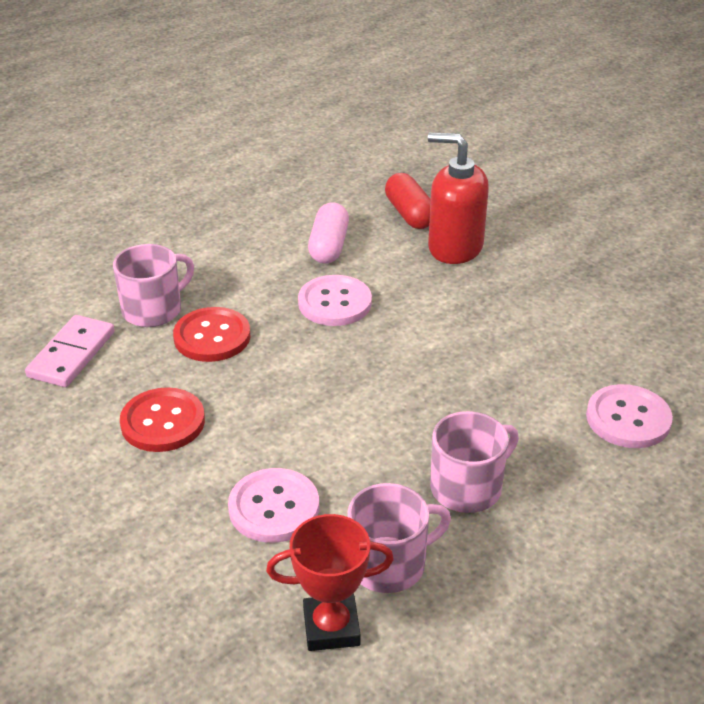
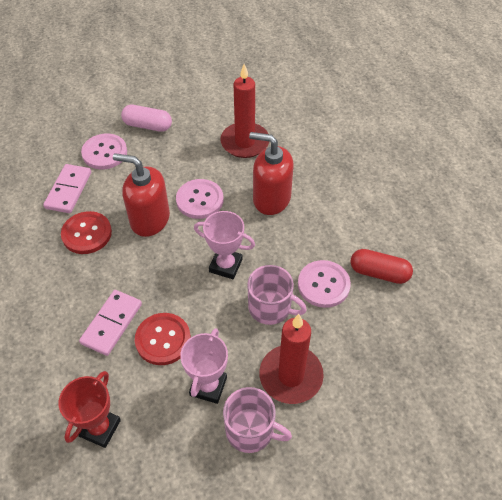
pink domino: [25,315,115,387] = 1 -> [43,164,91,213] [79,290,142,356] = 2
pink mug: [113,244,194,327] [347,483,451,593] [430,411,519,513] = 3 -> [223,387,292,453] [247,265,307,325] = 2
pink trophy: none = 0 -> [180,328,228,404] [194,211,255,279] = 2
red candle: none = 0 -> [220,64,269,158] [259,314,324,404] = 2
red soap dispenser: [428,132,489,264] = 1 -> [113,153,170,237] [249,132,294,215] = 2

